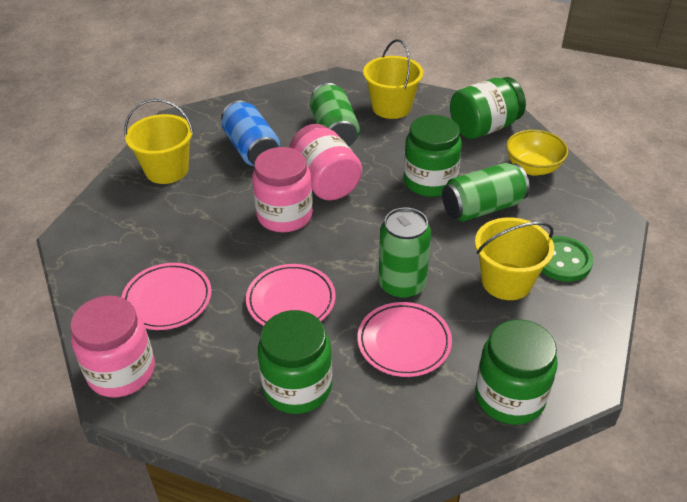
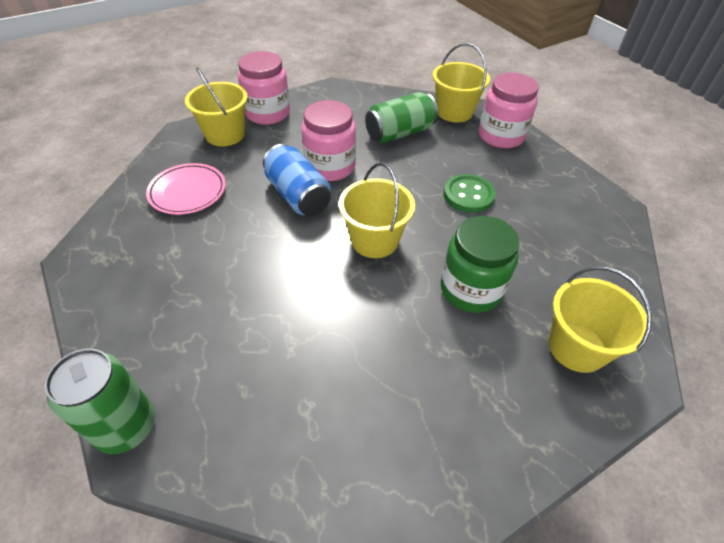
green can: [310,83,360,146] [378,208,431,299] [442,163,530,222] = 3 -> [44,349,155,454] [365,92,438,144] = 2
green jar: [258,310,332,414] [404,115,462,197] [450,77,526,139] [475,319,557,425] = 4 -> [441,216,519,313] = 1
pink plate: [122,263,212,330] [246,264,335,326] [357,302,452,377] = 3 -> [146,163,226,215] = 1
yellow bowl: [506,130,568,176] = 1 -> none = 0
yellow bucket: [124,99,194,184] [363,39,423,119] [475,217,554,300] = 3 -> [185,67,248,146] [339,162,415,258] [433,43,490,122] [549,266,652,373] = 4

